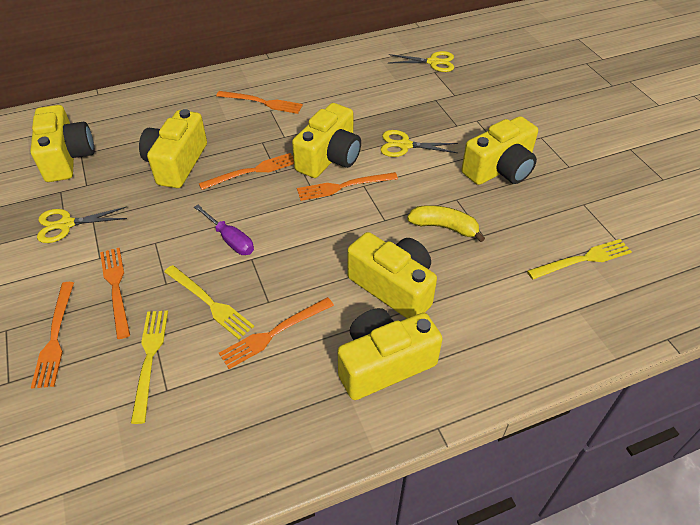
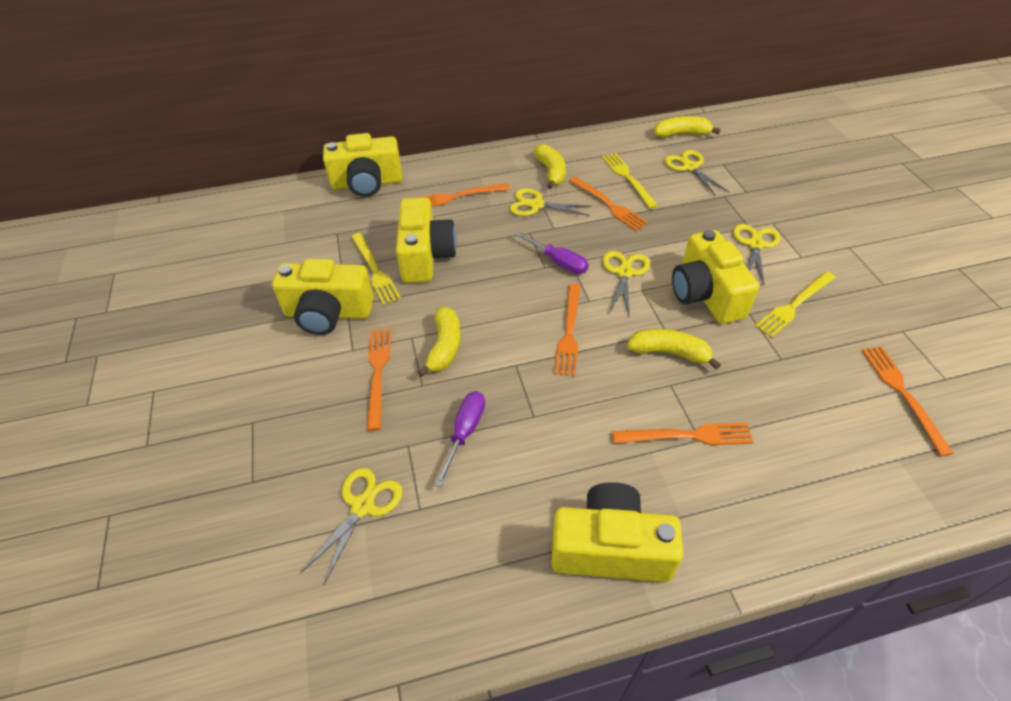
purple screwdriver: [194,205,254,255] = 1 -> [434,391,485,487] [515,232,588,274] = 2
yellow banana: [407,205,485,242] = 1 -> [418,307,461,377] [533,144,566,189] [627,329,721,370] [654,116,721,138] = 4
yellow camera: [30,105,94,182] [139,109,207,188] [292,103,361,178] [337,308,443,400] [347,232,437,318] [461,116,538,185] = 6 -> [272,259,374,335] [323,133,402,197] [396,197,457,283] [552,482,683,582] [672,230,759,324] = 5
yellow scissors: [37,207,127,243] [380,130,458,157] [389,51,454,72] = 3 -> [301,468,403,585] [510,188,592,216] [602,251,650,317] [664,150,729,196] [733,224,780,286] = 5

